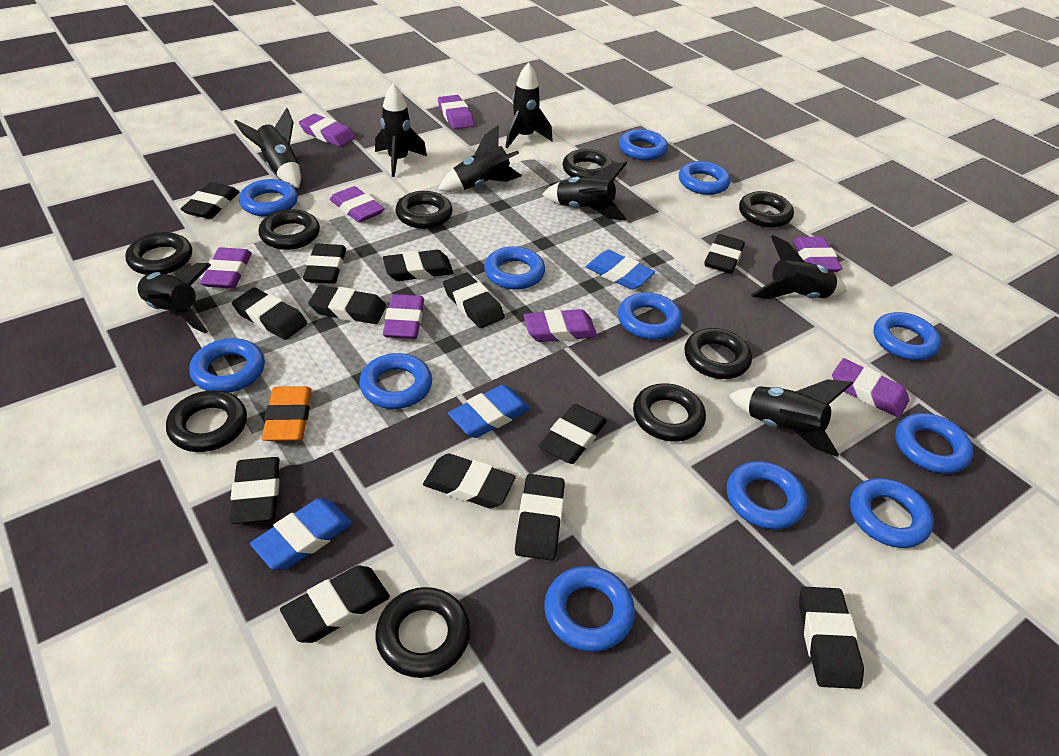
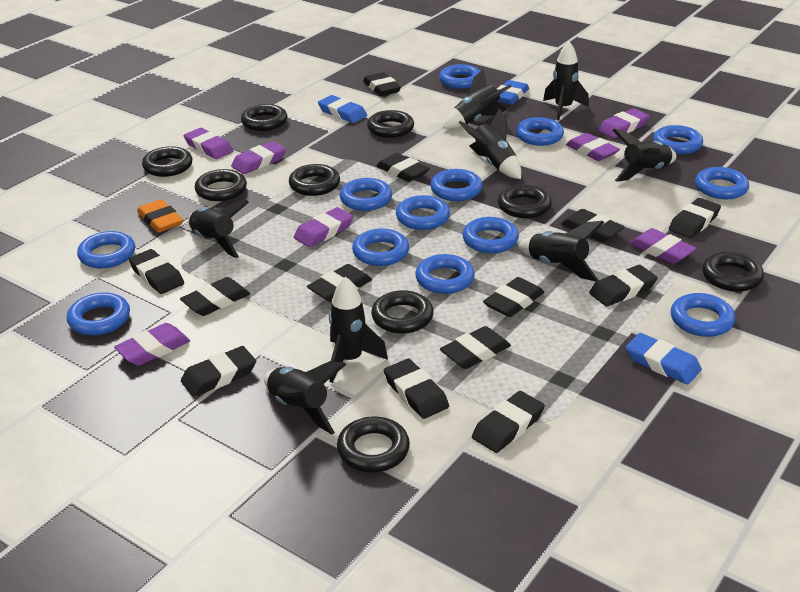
blue ring: [189,338,265,393] [239,179,298,217] [359,353,432,409] [484,246,545,290] [544,566,635,652] [618,292,682,340] [619,129,668,160] [679,161,731,195] [727,461,807,530] [850,478,934,548] [873,312,941,360] [895,413,973,474] = 12 -> [67,292,130,335] [77,231,135,268] [340,178,392,211] [352,229,409,266] [396,195,450,230] [415,254,475,294] [430,169,482,201] [439,64,480,89] [462,217,519,253] [516,117,564,146] [653,125,703,154] [671,293,735,337] [695,167,749,199] = 13
purple eraser: [200,247,252,289] [299,114,355,147] [330,186,384,223] [383,294,424,339] [438,95,474,129] [524,309,597,342] [793,237,843,273] [832,358,909,418] = 8 -> [114,323,190,366] [184,128,233,159] [231,141,286,174] [294,207,354,247] [566,133,620,161] [598,108,649,138] [629,228,697,264] = 7

